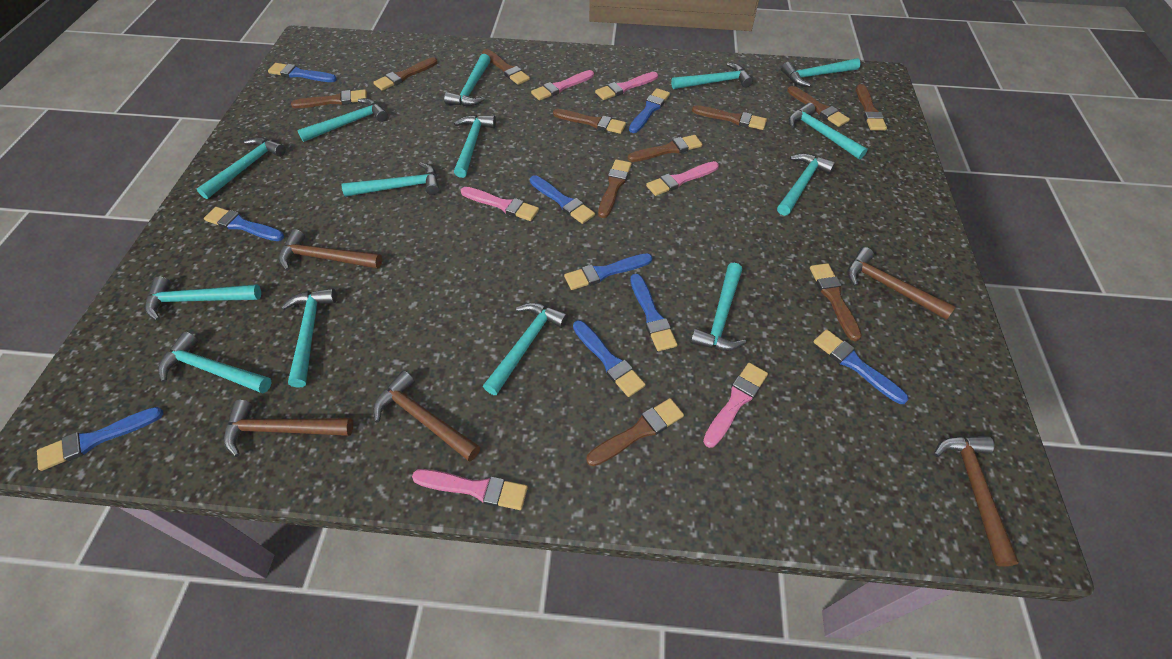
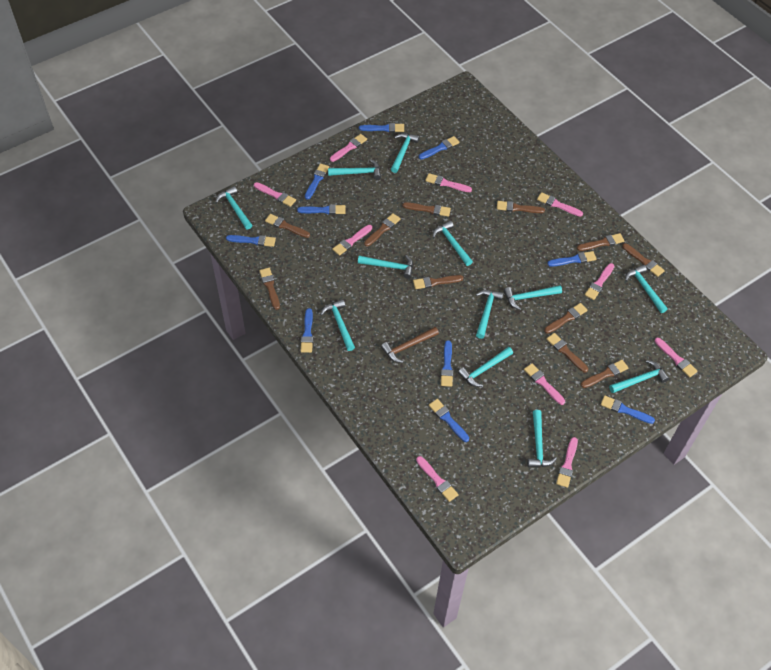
blue brush: [37,407,164,471] [204,207,284,241] [268,63,337,82] [530,175,595,224] [564,253,652,290] [573,320,646,397] [629,88,670,133] [630,274,678,351] [814,329,909,404] = 9 -> [226,235,276,247] [297,204,345,215] [301,308,313,353] [305,164,329,200] [359,123,404,132] [419,136,460,160] [429,399,469,442] [441,340,453,387] [547,251,597,267] [601,396,655,424] = 10
brown hammer: [224,400,353,457] [279,229,382,271] [373,370,480,461] [847,247,956,320] [934,436,1019,566] = 5 -> [381,327,439,363] = 1
pink brush: [412,469,528,510] [461,187,539,221] [531,70,594,101] [595,72,658,100] [646,161,719,196] [703,363,768,448] = 6 -> [254,182,296,207] [330,134,367,162] [332,225,372,256] [416,456,459,502] [425,173,472,192] [524,363,565,405] [537,192,583,217] [556,437,578,488] [585,263,614,300] [655,338,698,378] = 10
turquoise hammer: [145,277,261,321] [158,331,272,393] [197,137,286,199] [281,288,337,388] [297,98,388,142] [342,162,439,197] [444,54,491,106] [454,115,496,178] [483,303,568,395] [671,62,753,89] [691,263,746,351] [777,153,835,216] [781,58,861,87] [789,103,868,160] = 14 -> [216,186,252,230] [320,299,355,351] [328,159,381,180] [358,255,413,279] [391,133,420,173] [432,221,473,266] [458,347,513,387] [476,290,504,339] [504,285,562,310] [527,410,557,467] [609,360,669,393] [625,265,667,313] = 12

